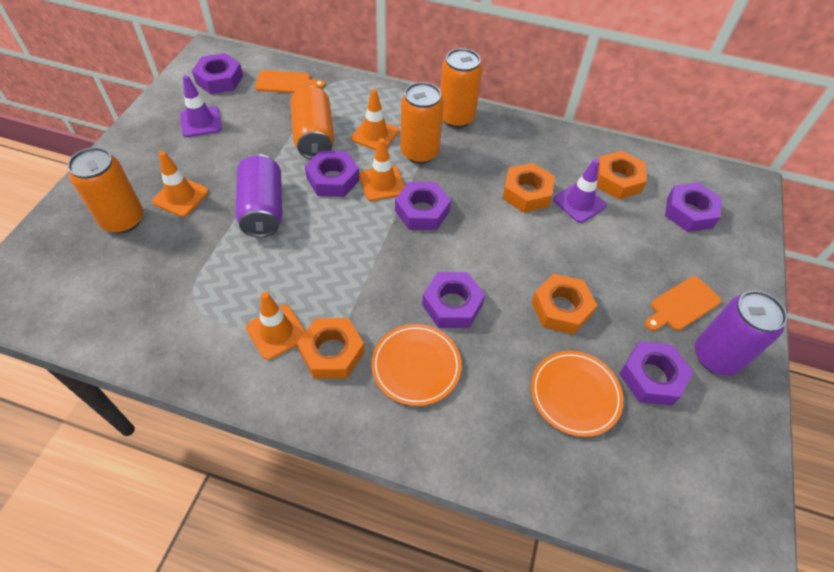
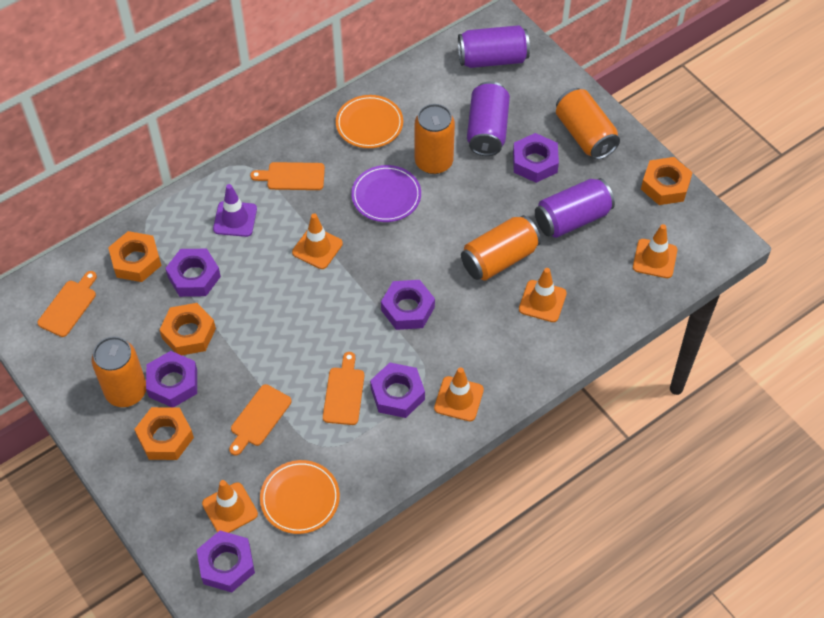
orange cutting board: [255,70,325,93] [645,276,721,331] = 2 -> [37,271,97,337] [229,384,292,456] [250,162,325,190] [323,352,364,425] = 4
orange traffic cone: [152,151,209,217] [246,292,306,360] [351,89,399,150] [360,138,405,201] = 4 -> [202,480,258,533] [292,214,343,269] [434,367,484,421] [519,268,567,322] [633,224,677,278] = 5
purple can: [236,154,282,238] [695,291,787,376] = 2 -> [458,25,530,68] [467,81,510,156] [535,178,615,238] = 3
purple plate: none = 0 -> [351,165,421,222] = 1
purple traffic cone: [180,75,222,137] [553,159,607,223] = 2 -> [213,184,257,237] = 1

